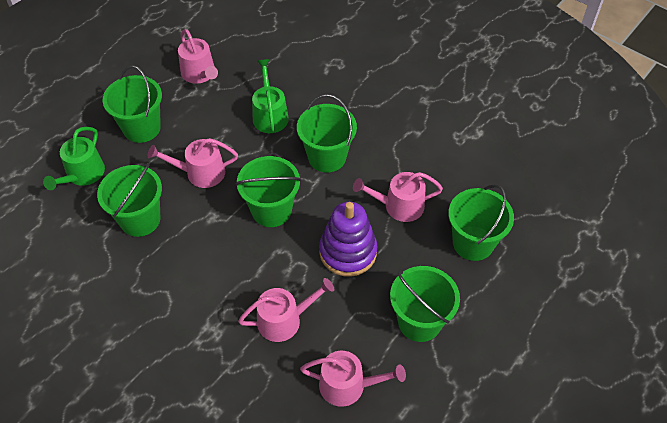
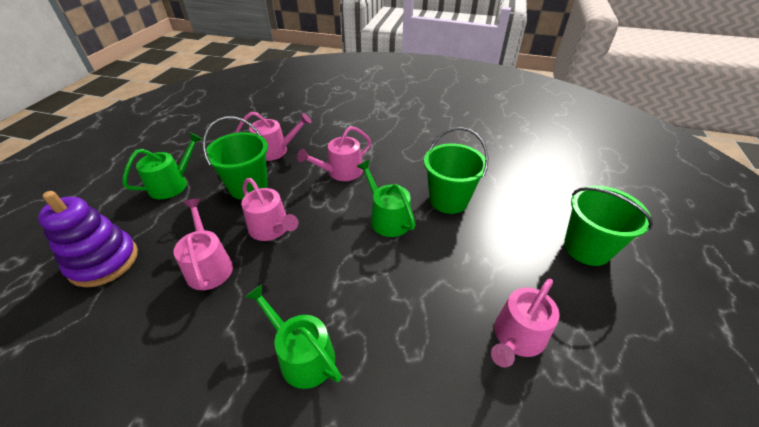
green bucket: [97,163,162,237] [103,66,162,143] [236,156,301,227] [297,94,357,173] [390,266,460,342] [448,184,514,261] = 6 -> [203,116,268,200] [424,127,489,214] [564,186,653,266] = 3
green watering can: [43,127,105,190] [252,59,289,133] = 2 -> [123,132,203,199] [245,284,341,389] [357,160,416,237] = 3

